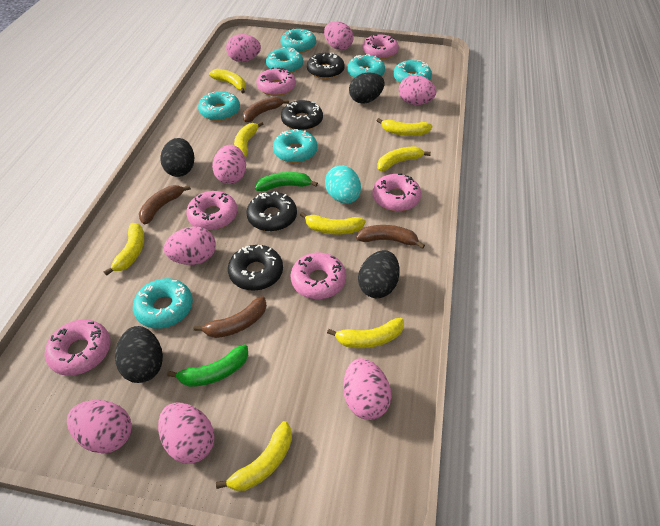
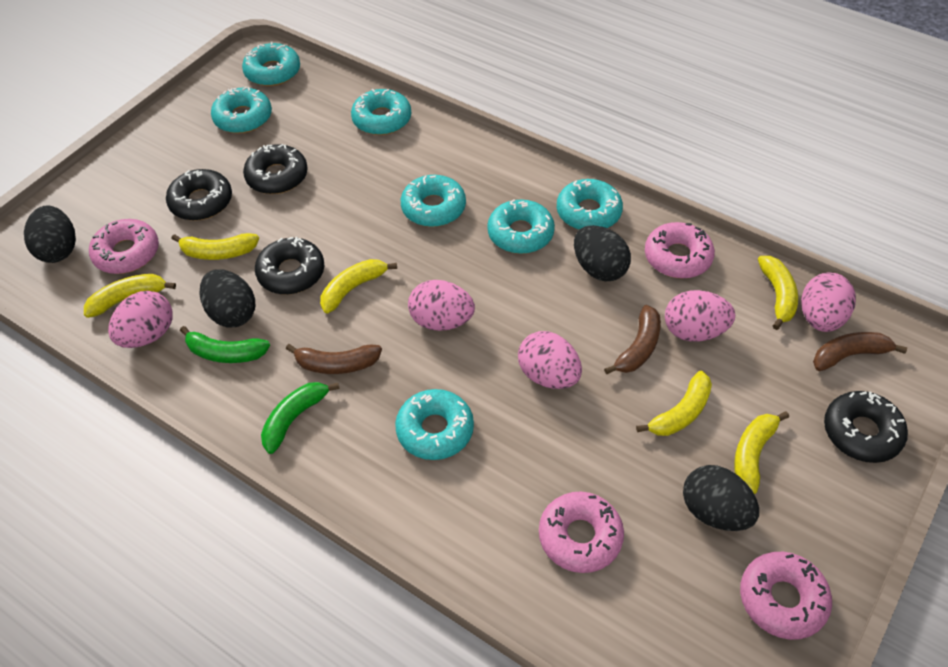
brown banana: [139,185,191,224] [194,297,267,338] [243,97,289,122] [356,225,425,249] = 4 -> [286,344,382,374] [604,305,661,374] [813,332,907,371] = 3
pink donut: [45,319,110,376] [186,191,237,230] [256,67,296,96] [290,253,346,299] [363,34,399,59] [372,173,421,211] = 6 -> [89,219,159,274] [539,492,624,573] [645,222,715,279] [740,552,832,640] = 4
pink egg: [67,400,132,454] [158,403,215,464] [164,226,216,265] [212,145,246,184] [226,34,261,62] [324,21,353,50] [343,358,392,420] [399,75,436,105] = 8 -> [108,291,173,348] [408,280,475,331] [518,331,582,389] [665,290,735,342] [801,272,856,332] = 5
turquoise egg: [325,165,361,204] = 1 -> none = 0
yellow banana: [104,223,144,276] [209,69,246,93] [216,421,292,491] [234,121,263,157] [300,212,366,234] [327,318,404,348] [377,118,433,136] [377,146,431,171] = 8 -> [84,274,176,318] [172,233,259,260] [320,259,397,314] [636,371,712,436] [734,411,789,494] [758,256,798,330] = 6

